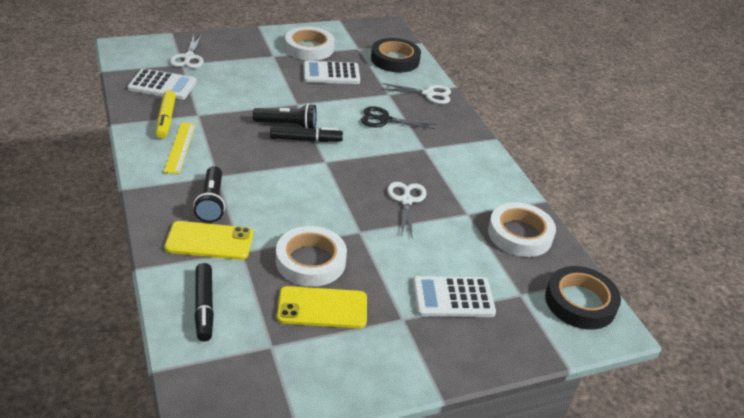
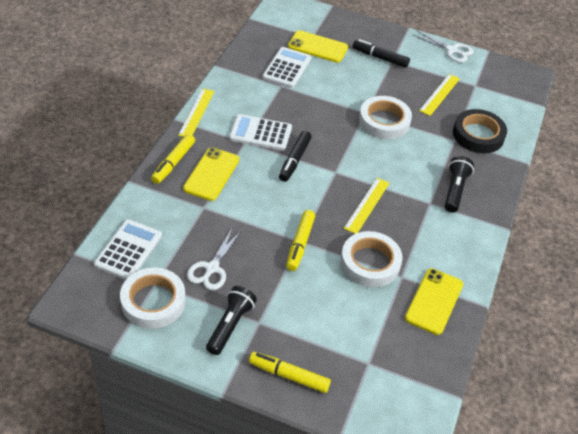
black scissors: [361,106,436,129] = 1 -> none = 0
black tape: [371,38,421,73] [545,266,621,330] = 2 -> [453,109,507,153] = 1
white scissors: [170,35,204,68] [381,83,451,104] [387,182,427,239] = 3 -> [187,229,242,290] [413,30,473,63] = 2
yellow marker: [156,90,176,139] = 1 -> [151,134,195,184] [249,352,331,393] [286,210,315,271] = 3
yellow phone: [164,221,253,260] [277,286,367,328] = 2 -> [183,147,239,201] [288,30,348,63] [405,268,463,335] = 3
yellow ruler: [164,122,196,174] = 1 -> [178,88,214,137] [344,178,390,234] [419,74,460,116] = 3

